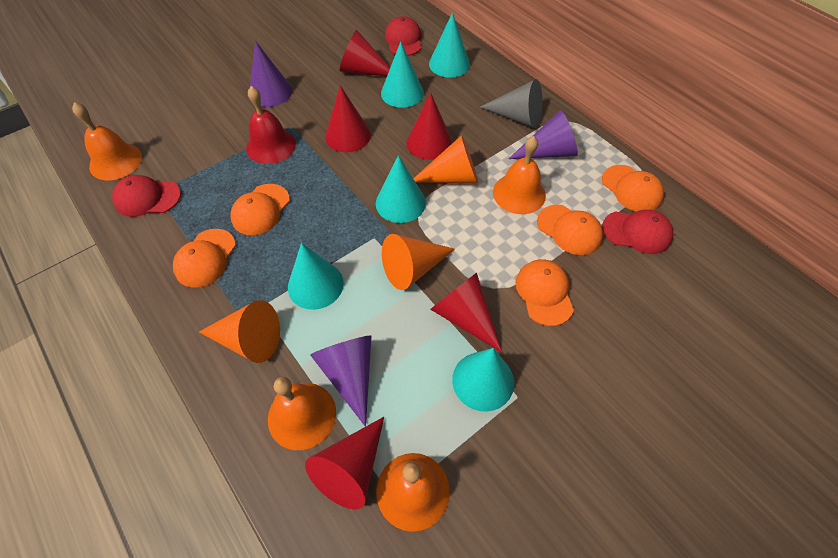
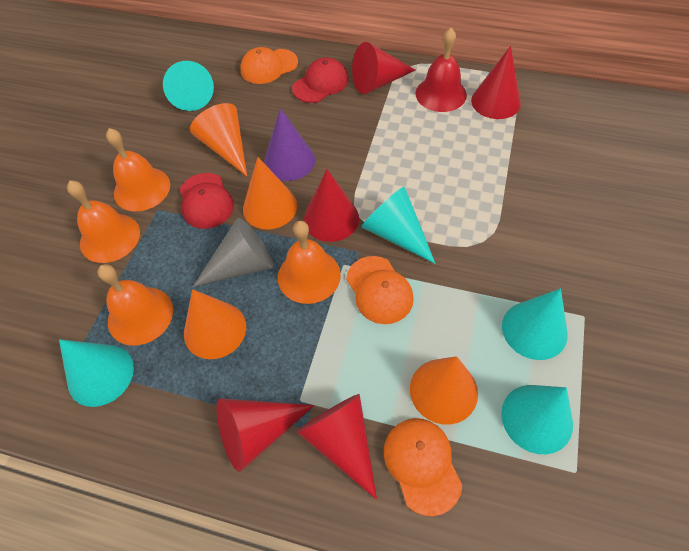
orange cap: [173,229,236,288] [231,184,290,235] [516,259,574,326] [537,205,603,255] [602,165,664,212] = 5 -> [240,47,298,84] [346,256,414,324] [384,418,462,516] = 3
orange cone: [199,300,280,363] [382,234,455,290] [413,135,478,183] = 3 -> [184,289,246,359] [190,103,247,176] [243,157,297,229] [410,356,478,425] = 4
purple cone: [250,41,292,107] [310,335,372,427] [509,110,578,159] = 3 -> [264,108,315,181] = 1
red cap: [112,175,181,217] [385,16,422,56] [602,210,673,254] = 3 -> [180,173,234,229] [292,57,349,103] = 2

